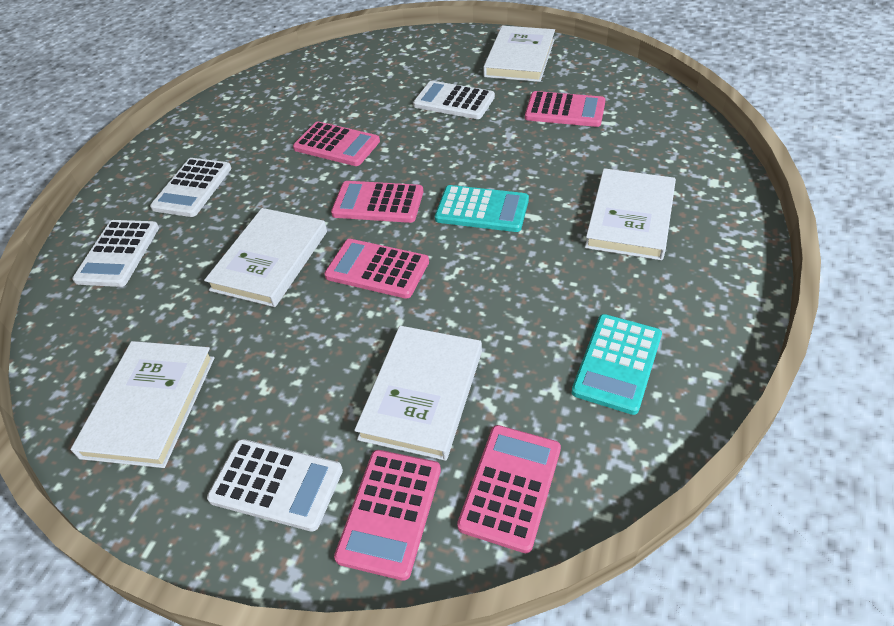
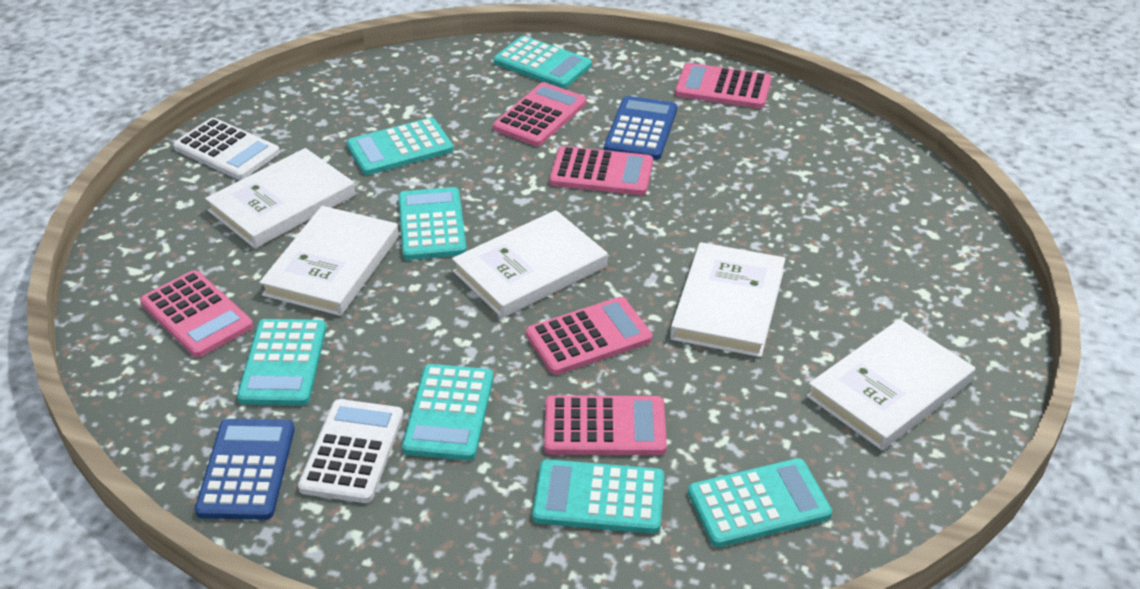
blue calculator: none = 0 -> [195,419,295,520] [604,96,677,160] = 2
turquoise calculator: [435,185,529,232] [572,314,662,415] = 2 -> [237,319,326,406] [347,118,453,175] [398,187,467,260] [402,364,493,461] [494,36,592,89] [532,459,664,534] [688,458,832,547] = 7
white calculator: [72,220,159,287] [150,158,232,217] [207,439,343,532] [413,81,495,119] = 4 -> [173,118,280,180] [298,399,404,503] = 2

